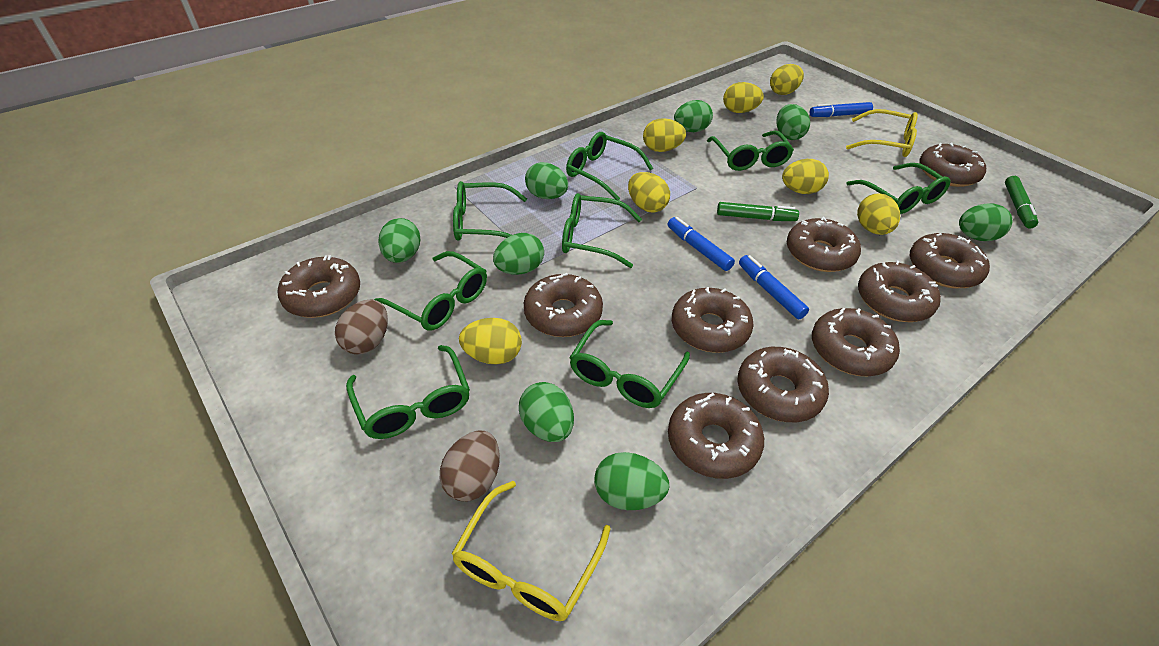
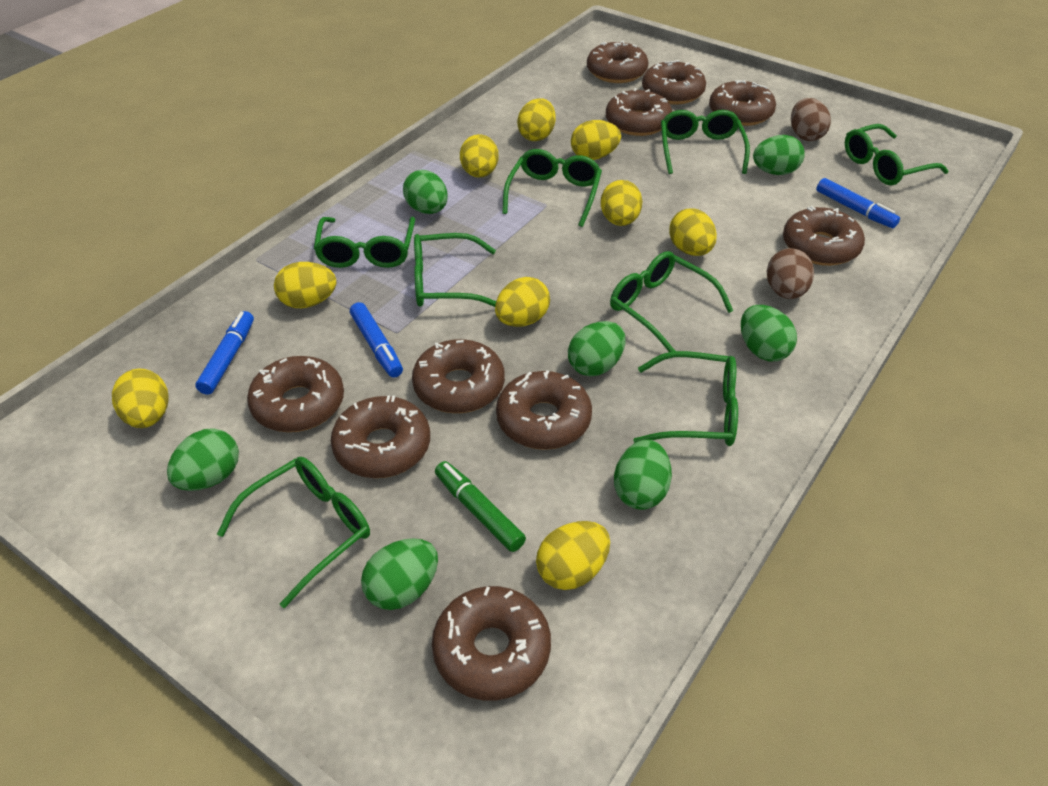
green egg: [378,218,420,263] [493,233,544,275] [519,382,574,442] [525,162,568,199] [594,452,669,510] [674,100,713,132] [776,104,810,140] [959,203,1012,241] = 8 -> [167,428,239,491] [361,538,438,610] [403,170,448,214] [568,321,625,376] [614,439,672,510] [741,305,797,361] [753,135,805,175] = 7
green marker: [717,202,799,221] [1005,176,1038,228] = 2 -> [435,461,526,552] = 1
yellow egg: [459,318,522,365] [628,172,670,213] [643,118,686,152] [723,82,764,113] [770,64,804,95] [782,159,829,194] [857,194,900,235] = 7 -> [112,369,168,428] [274,262,337,308] [460,134,498,178] [495,277,550,327] [517,98,556,141] [536,521,610,590] [571,120,621,160] [601,180,642,226] [669,208,717,256] = 9
yellow glasses: [452,481,610,621] [846,109,918,157] = 2 -> none = 0

